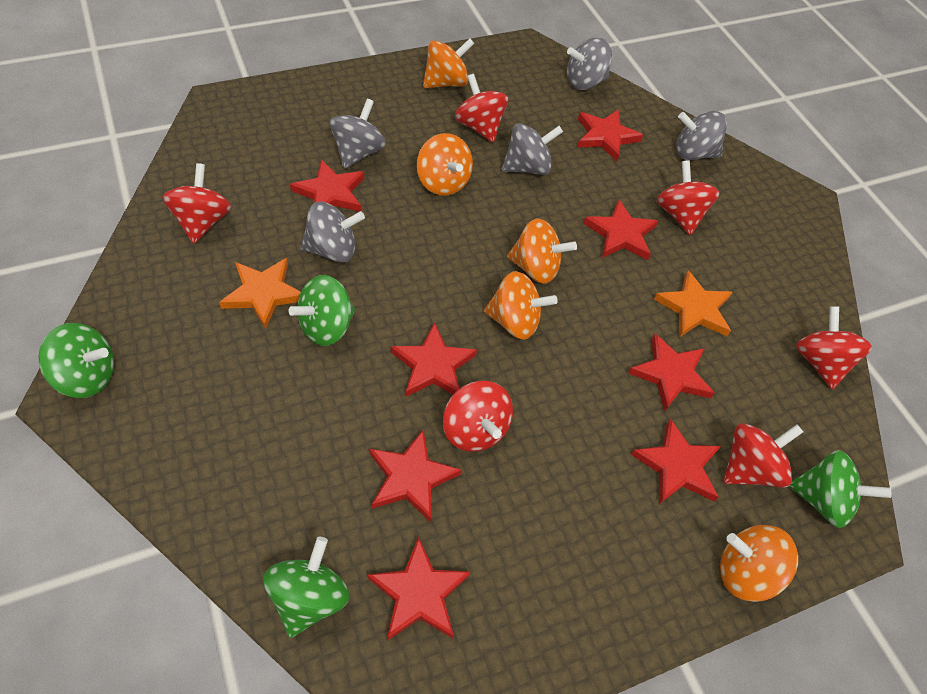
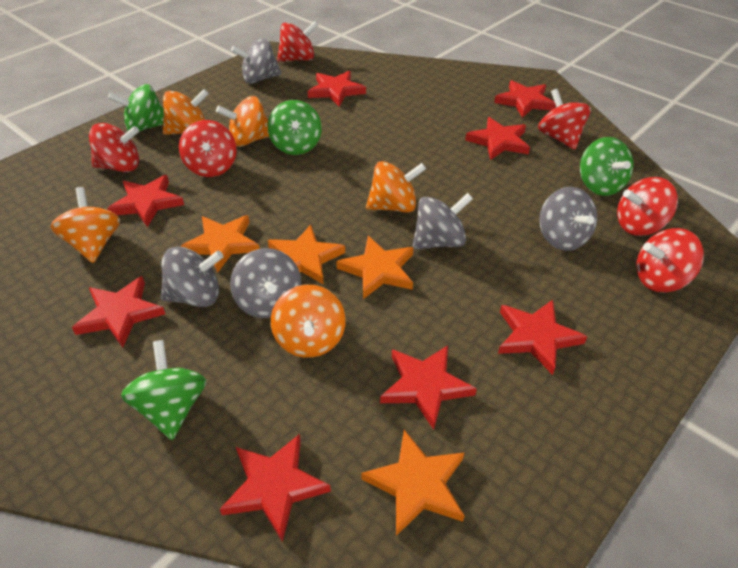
orange star: [219,258,301,330] [654,270,733,337] = 2 -> [180,215,260,273] [268,225,345,285] [336,236,414,299] [361,430,465,536] = 4

